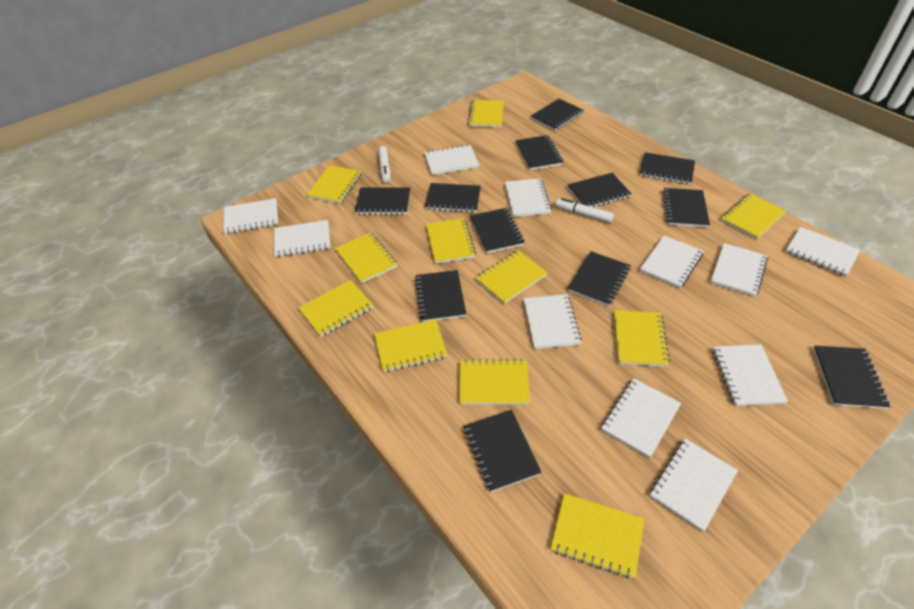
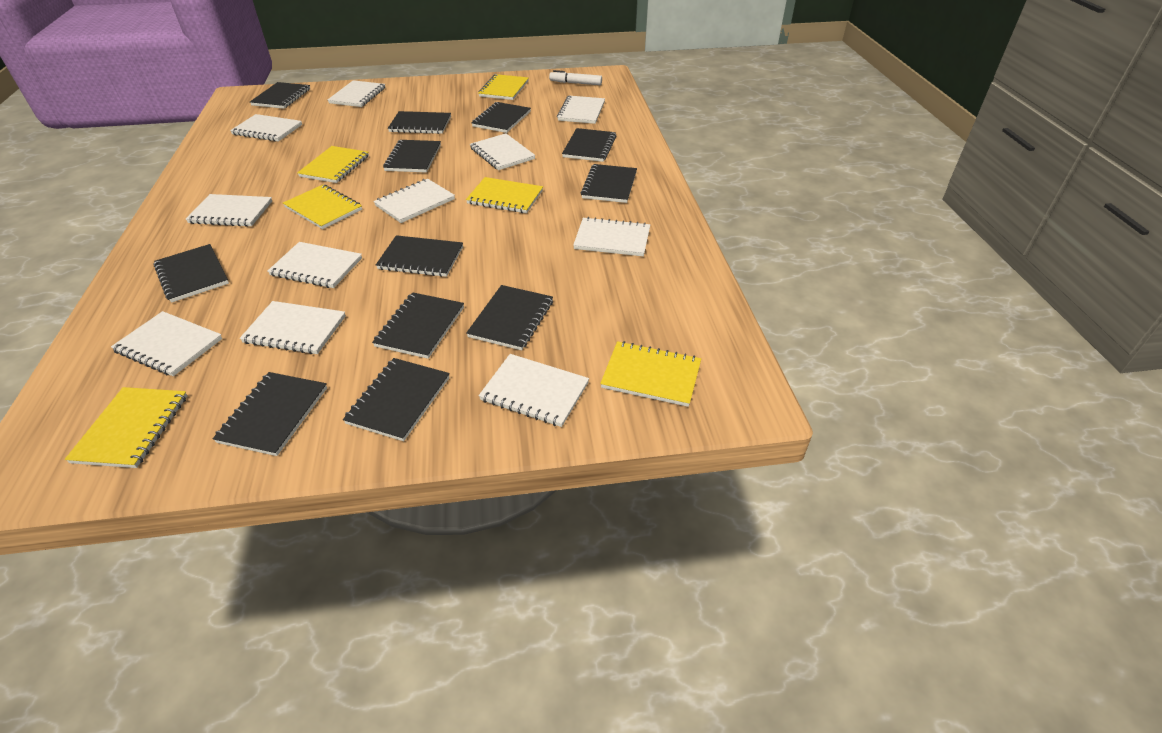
white marker: [378,146,390,183] [556,198,614,223] = 2 -> [549,70,602,85] = 1
yellow notebook: [298,280,373,337] [307,165,361,204] [335,232,397,284] [374,319,447,372] [426,218,476,264] [459,359,530,404] [468,100,504,127] [475,250,547,304] [550,493,644,579] [614,310,670,367] [721,193,786,240] = 11 -> [65,387,187,468] [283,185,362,229] [297,146,369,183] [466,177,543,213] [478,74,529,100] [600,341,701,407] = 6

